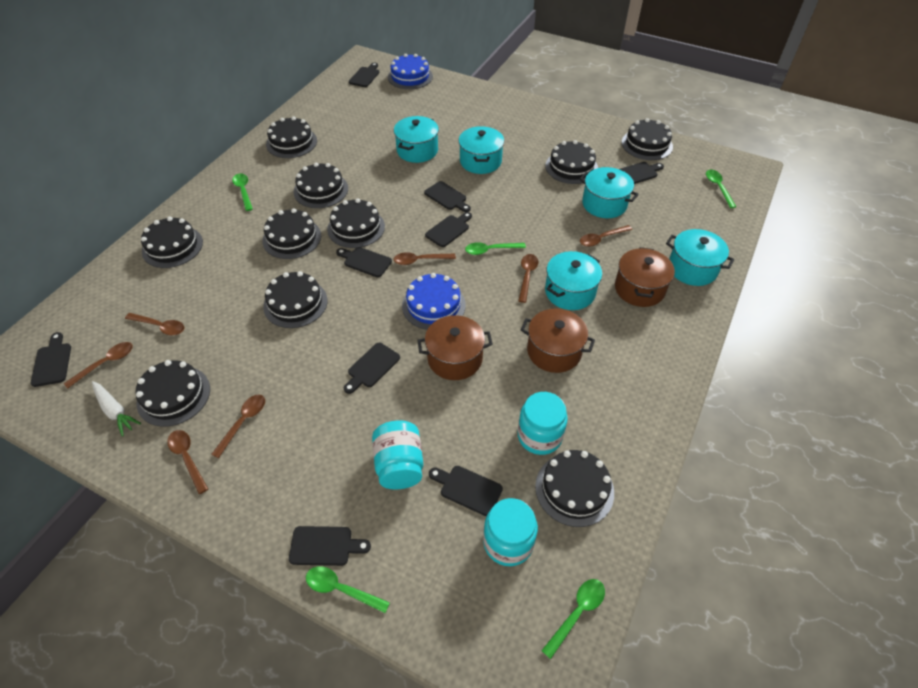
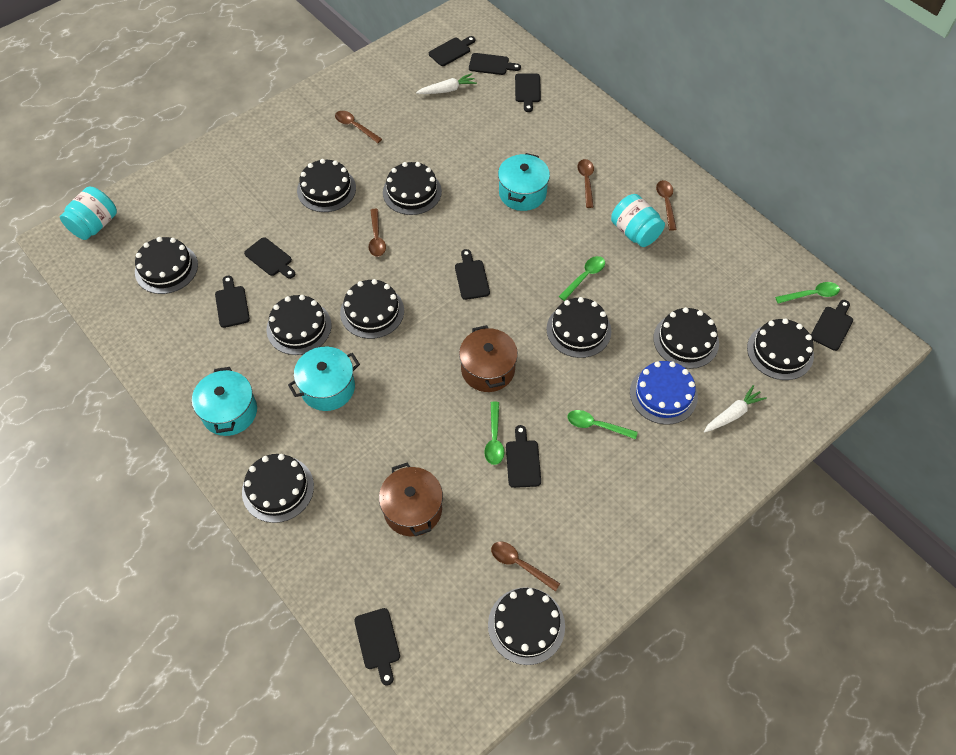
blue cake: [388,54,433,89] [402,273,466,330] = 2 -> [630,361,698,425] = 1
brown pot: [418,315,493,380] [521,308,595,373] [615,247,675,307] = 3 -> [379,462,443,536] [459,325,518,392] = 2
brown spoon: [64,342,133,389] [125,313,184,335] [167,430,208,494] [211,394,265,458] [393,252,456,265] [518,254,538,303] [580,225,632,247] = 7 -> [335,111,382,143] [369,209,386,257] [491,542,560,592] [577,159,594,208] [656,180,677,231] = 5
green spoon: [232,173,253,211] [306,566,390,613] [465,242,526,255] [541,579,605,659] [706,170,736,208] = 5 -> [484,401,504,465] [558,256,605,301] [568,410,638,439] [775,282,840,304] = 4
turquoise jar: [372,420,423,490] [483,498,538,566] [518,392,568,455] = 3 -> [60,186,117,240] [611,194,665,247] = 2
turquoise pot: [394,116,439,163] [458,126,504,174] [545,251,602,310] [579,167,639,218] [666,229,734,286] = 5 -> [192,367,257,436] [288,347,360,411] [498,153,550,211] = 3
white carrot: [92,381,141,436] = 1 -> [416,73,477,94] [704,385,767,432] = 2

